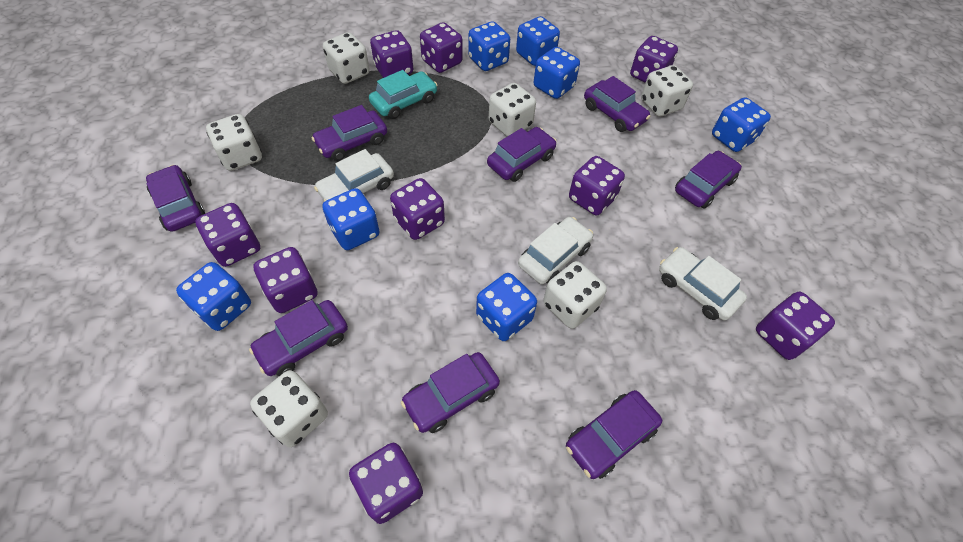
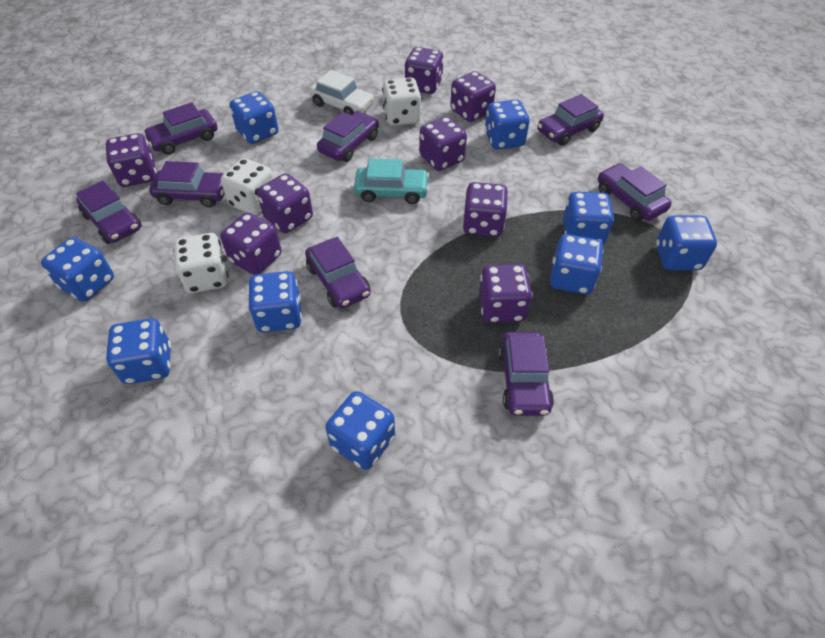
blue dice: [176,262,251,331] [322,188,380,250] [468,21,510,71] [476,273,537,341] [516,16,560,66] [534,47,580,99] [712,97,771,152] = 7 -> [41,237,114,302] [106,318,171,384] [230,91,278,144] [248,271,302,333] [325,391,395,470] [485,100,530,150] [550,234,604,294] [563,192,614,245] [656,216,717,270] = 9
purple dice: [195,203,260,267] [253,247,318,313] [349,443,423,524] [370,30,413,78] [390,178,445,240] [420,22,463,73] [569,156,625,215] [630,36,678,83] [756,292,835,360] = 9 -> [106,133,156,187] [220,213,281,275] [257,173,313,233] [405,47,444,94] [419,117,467,171] [450,71,496,122] [463,182,508,237] [479,264,532,323] = 8
white car: [314,149,394,202] [518,217,593,284] [659,247,747,321] = 3 -> [309,70,374,115] = 1
white dice: [206,114,262,171] [250,370,328,447] [323,32,370,84] [489,83,536,136] [543,261,607,329] [641,65,693,117] = 6 -> [173,233,229,293] [221,158,274,215] [382,77,422,126] = 3

